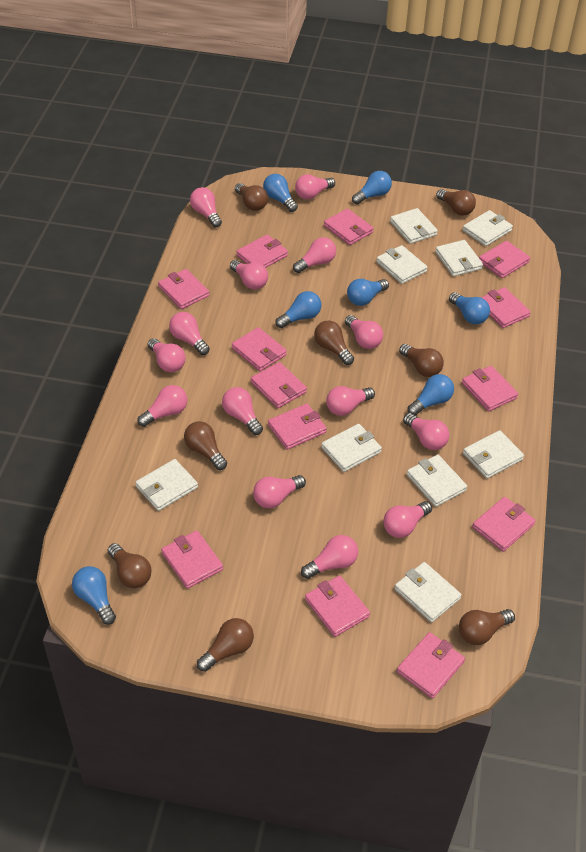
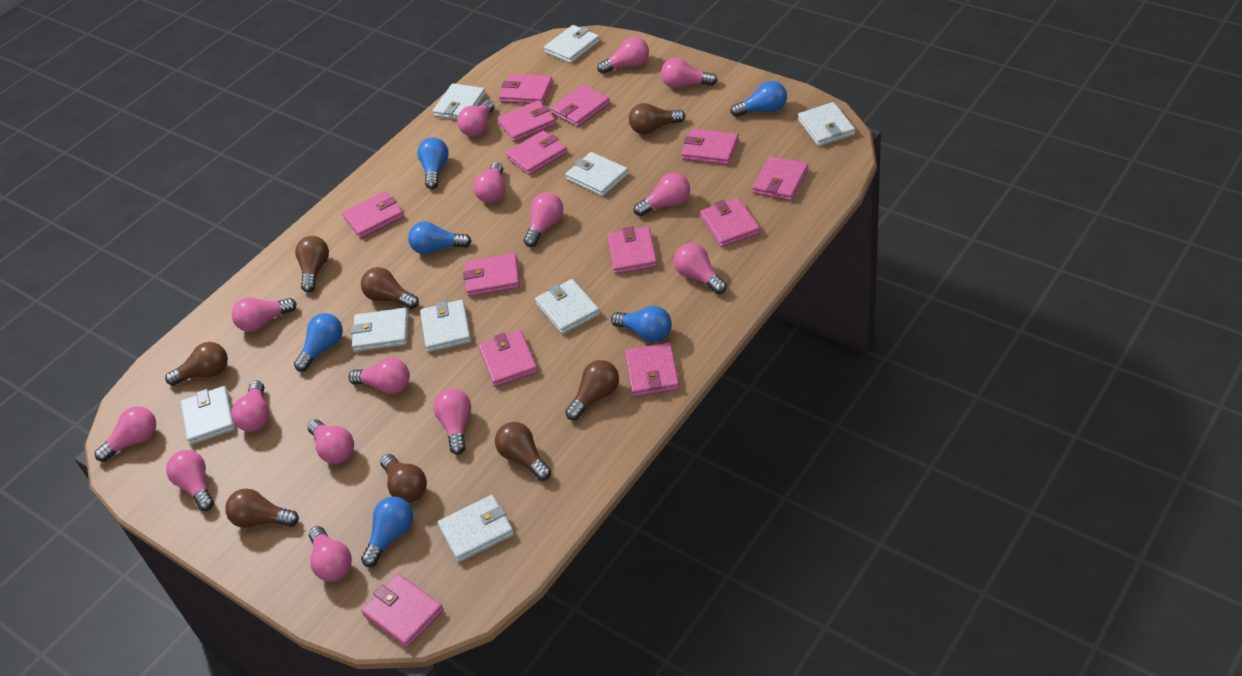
blue light bulb: [72,566,116,625] [263,174,298,212] [275,291,322,328] [347,279,389,306] [352,171,392,204] [407,374,454,416] [449,292,490,325] = 7 -> [294,313,343,372] [361,496,413,567] [408,222,472,255] [417,137,449,189] [611,306,672,342] [730,81,787,117] = 6
pink light bulb: [137,385,187,427] [148,338,186,372] [169,312,210,355] [190,187,222,227] [222,387,263,435] [230,260,268,289] [253,475,306,508] [293,237,336,273] [295,174,335,200] [301,535,358,579] [326,386,375,416] [345,315,383,349] [383,501,432,538] [403,413,449,450] = 14 -> [95,406,156,462] [166,450,214,511] [231,298,297,332] [231,381,269,432] [307,419,354,464] [309,526,352,581] [349,358,410,394] [434,388,471,455] [457,100,495,136] [473,162,505,203] [524,192,563,247] [597,37,649,74] [634,173,690,216] [661,58,717,88] [674,243,727,294] = 15

